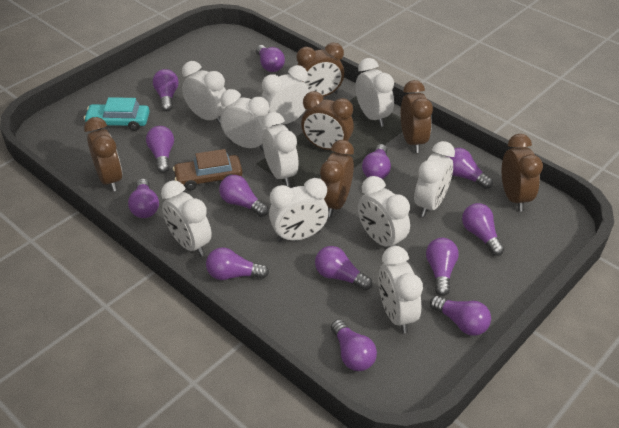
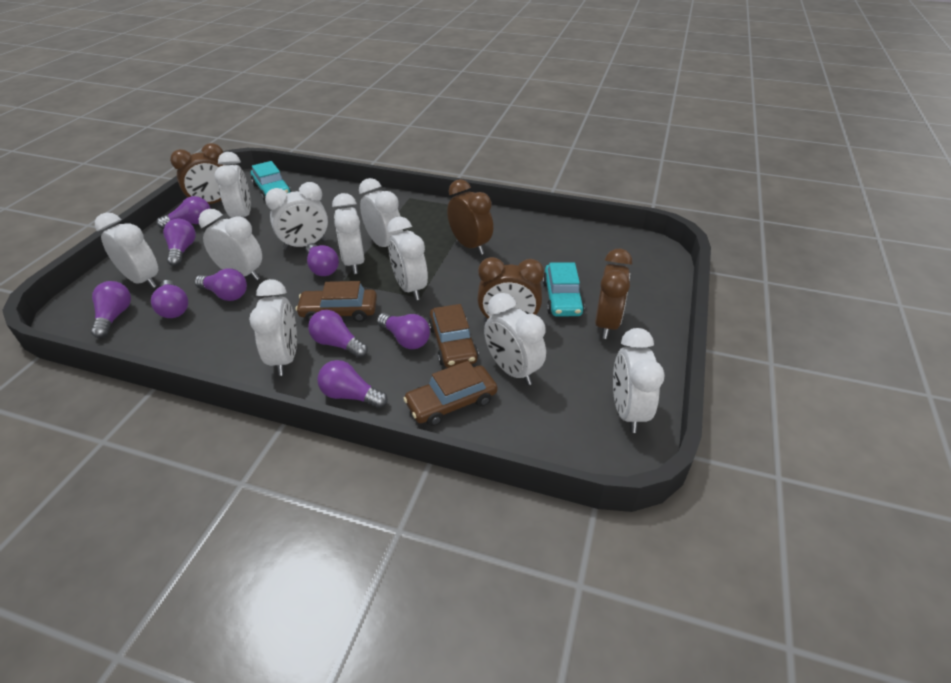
brown car: [173,149,243,190] = 1 -> [296,281,377,322] [403,361,497,426] [429,304,478,368] = 3
brown clock: [84,117,122,192] [297,43,344,97] [301,91,354,150] [320,140,354,217] [401,80,433,153] [502,134,543,211] = 6 -> [170,143,224,204] [447,179,493,255] [477,257,544,323] [595,249,632,339] = 4
purple light bulb: [128,178,159,218] [146,126,174,173] [153,69,179,112] [206,247,269,280] [219,175,269,217] [256,45,285,72] [315,246,372,291] [331,319,377,371] [362,144,391,179] [426,238,459,296] [430,296,491,336] [446,148,493,189] [462,203,504,256] = 13 -> [91,281,131,338] [151,280,188,318] [156,196,211,229] [163,219,196,266] [194,268,247,301] [306,243,339,276] [308,310,368,358] [317,360,388,408] [377,313,430,349] = 9
turquoise car: [84,97,150,131] = 1 -> [251,161,291,201] [543,262,585,316] = 2

